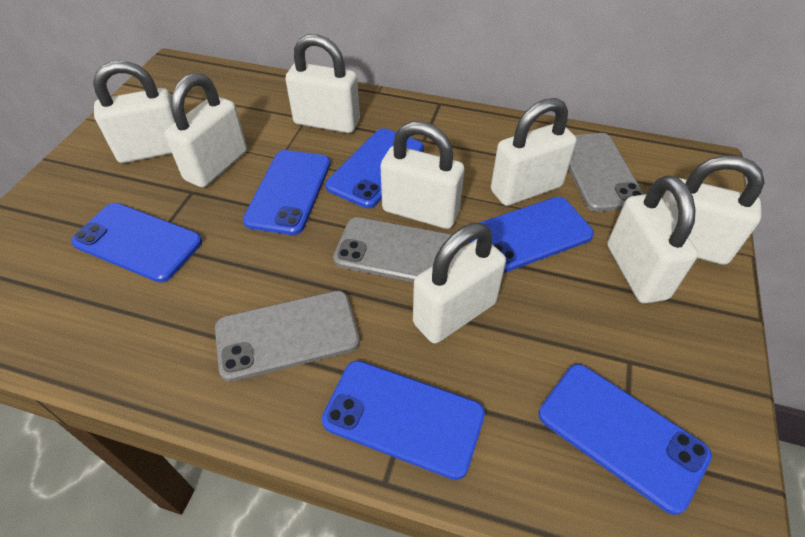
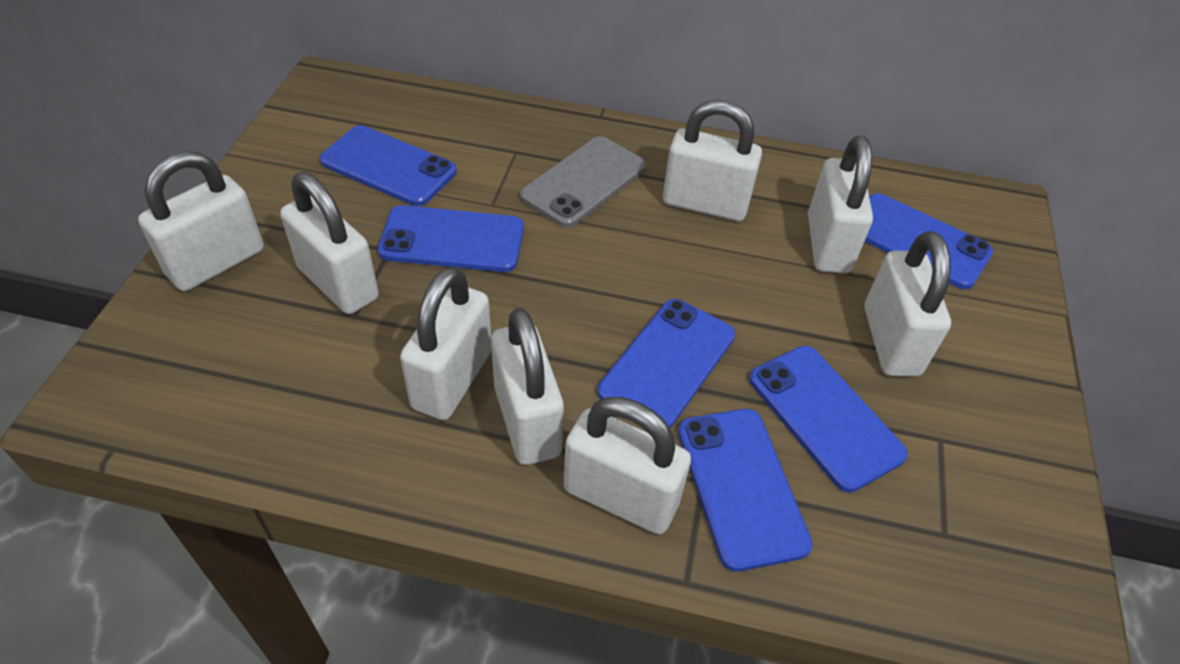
grey phone: [215,291,360,382] [333,217,463,282] [568,133,644,212] = 3 -> [520,136,646,228] = 1

